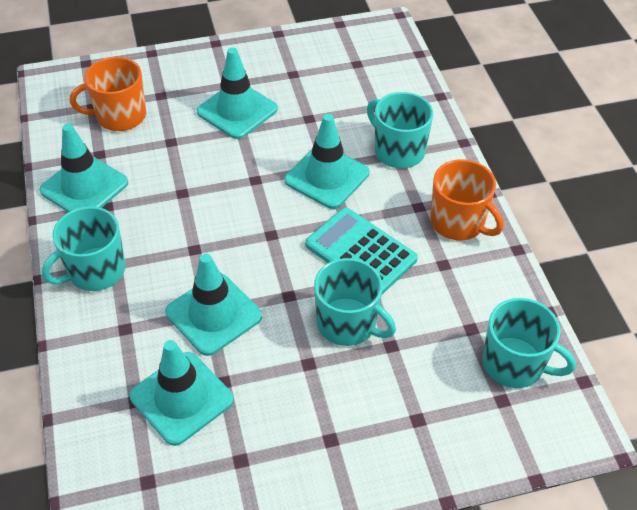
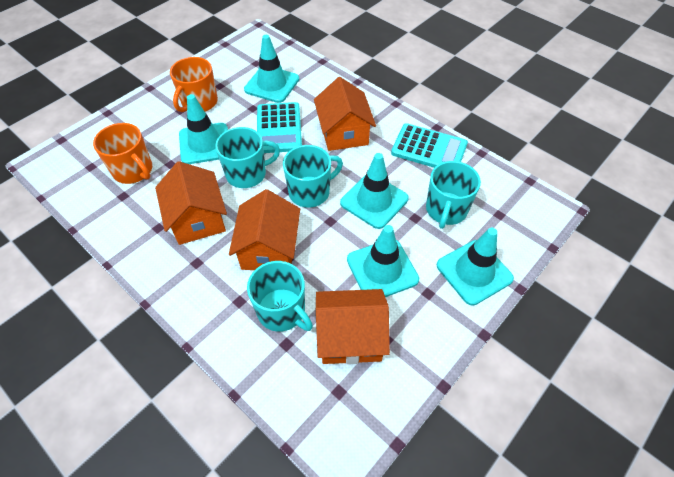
orange house: none = 0 -> [155,161,227,245] [229,189,300,270] [314,77,376,151] [316,289,390,364] = 4
turquoise calculator: [305,208,418,294] = 1 -> [257,102,302,153] [391,123,468,168] = 2

